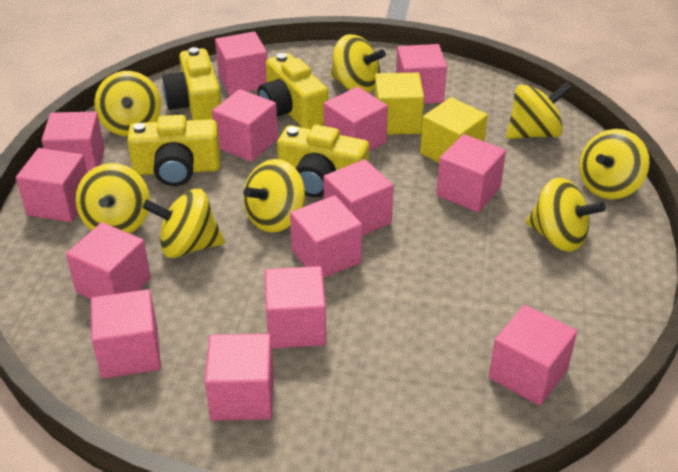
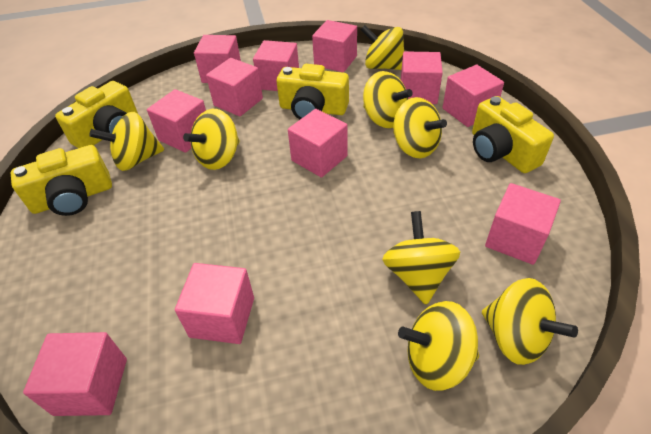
pink cube: [16,148,87,222] [41,112,105,173] [66,222,151,299] [91,289,161,379] [205,334,274,421] [212,89,278,162] [215,32,267,95] [265,266,326,348] [290,195,362,278] [323,159,394,236] [324,87,388,151] [396,44,447,104] [436,134,506,212] [489,305,577,406] = 14 -> [23,332,127,416] [147,89,206,153] [175,263,254,344] [194,35,241,83] [206,58,263,117] [253,40,299,91] [288,109,348,177] [312,20,357,72] [401,51,443,104] [443,65,504,127] [485,183,561,265] = 11
yellow cube: [375,72,424,135] [420,97,488,163] = 2 -> none = 0

